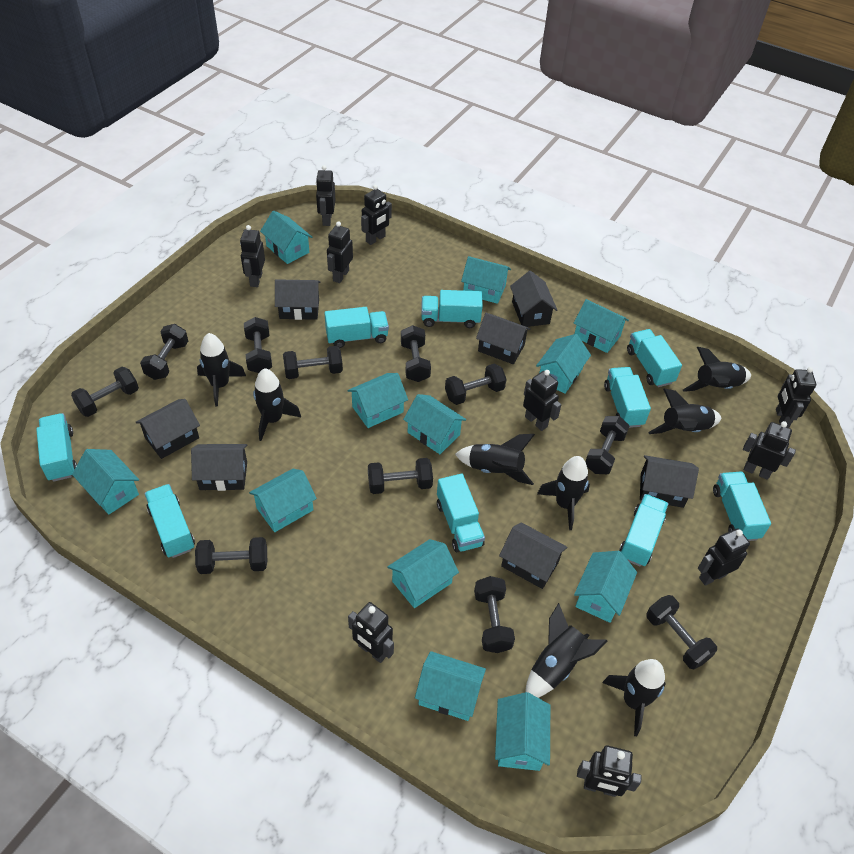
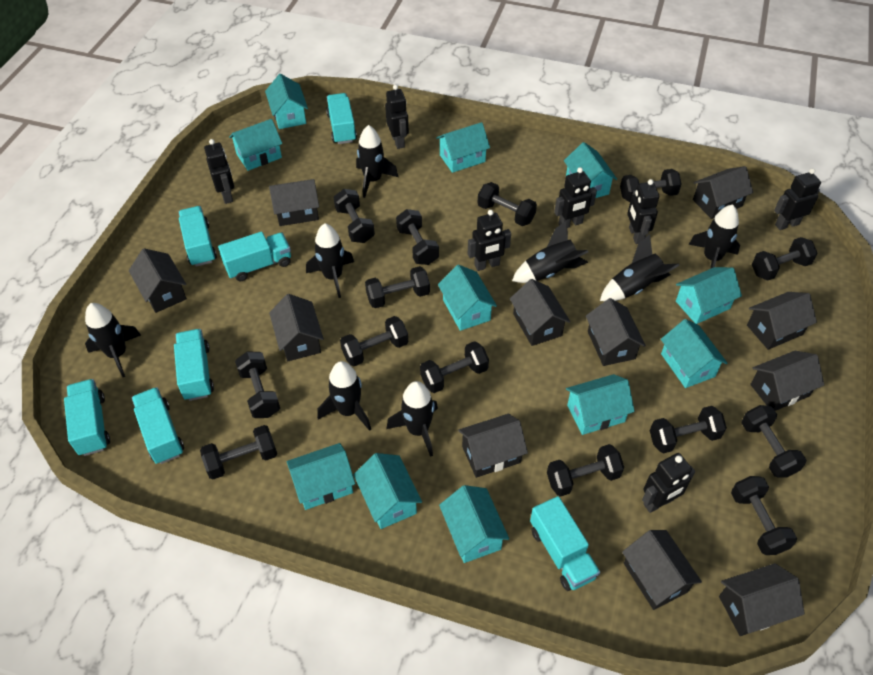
black dumbbell: [71,367,139,417] [140,324,188,380] [195,537,267,574] [244,317,272,373] [283,346,343,379] [368,458,433,494] [401,325,431,382] [445,364,507,405] [474,576,515,653] [585,416,630,474] [646,595,717,669] = 11 -> [200,425,277,479] [235,351,280,418] [334,189,375,243] [340,316,408,366] [365,266,430,308] [396,209,439,265] [420,341,489,393] [478,182,537,226] [547,444,624,497] [620,169,681,202] [650,406,727,454] [731,476,797,555] [742,405,806,477] [752,237,817,281] = 14
black house: [136,399,200,459] [191,444,247,491] [275,279,320,320] [476,313,531,364] [499,522,567,589] [510,271,557,327] [640,455,699,508] = 7 -> [129,248,187,313] [269,179,319,226] [269,294,324,361] [458,414,528,478] [510,279,570,346] [586,298,646,366] [622,530,702,610] [693,166,753,219] [719,563,805,636] [747,292,817,350] [750,351,824,411] = 11
black robot: [240,225,265,287] [316,165,335,226] [327,221,353,283] [348,602,394,663] [361,185,392,245] [523,370,561,431] [577,746,642,797] [698,528,750,586] [743,421,796,480] [776,367,816,428] = 10 -> [204,139,234,204] [385,85,409,149] [468,210,511,271] [554,167,597,228] [627,179,659,244] [642,453,695,513] [774,168,821,230] = 7
turquoise house: [72,449,139,515] [249,469,317,532] [260,210,312,264] [348,373,408,428] [387,539,459,608] [403,394,466,454] [415,651,486,721] [461,256,511,304] [495,692,550,771] [536,334,591,394] [574,299,629,353] [574,551,637,623] = 12 -> [229,119,282,171] [265,74,308,129] [286,443,355,510] [353,453,422,529] [436,122,490,173] [438,265,497,331] [439,485,509,563] [564,142,617,198] [566,374,635,435] [661,319,727,388] [676,267,742,324] = 11
turquoise truck: [36,413,77,482] [144,484,195,558] [324,307,389,348] [421,290,483,328] [437,474,485,552] [604,367,651,428] [619,494,669,567] [627,329,682,387] [713,472,771,541] = 9 -> [64,379,110,456] [132,387,184,464] [174,329,214,401] [179,206,217,267] [218,232,291,281] [326,93,357,144] [530,496,600,591] = 7

